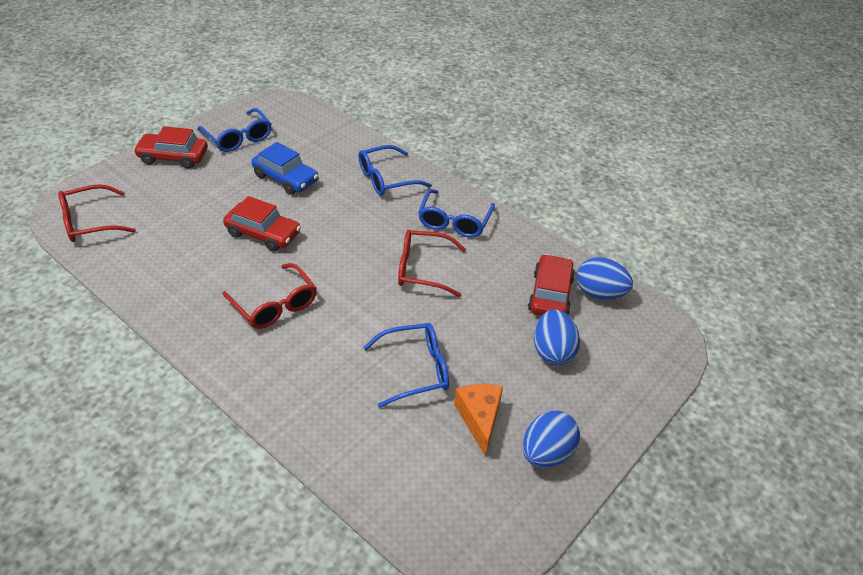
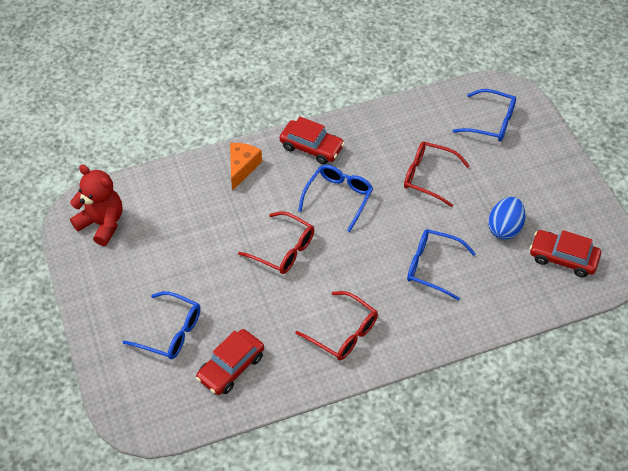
blue car: [251,142,318,195] = 1 -> none = 0
blue egg: [523,410,580,468] [534,309,580,365] [577,257,633,300] = 3 -> [488,197,525,240] = 1
red teddy bear: none = 0 -> [70,165,123,246] = 1

